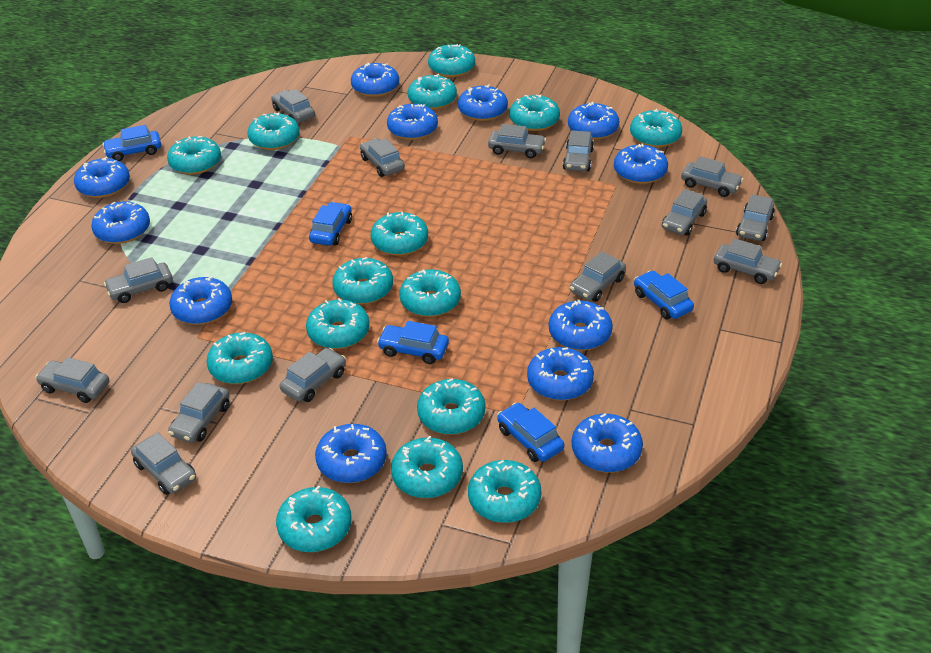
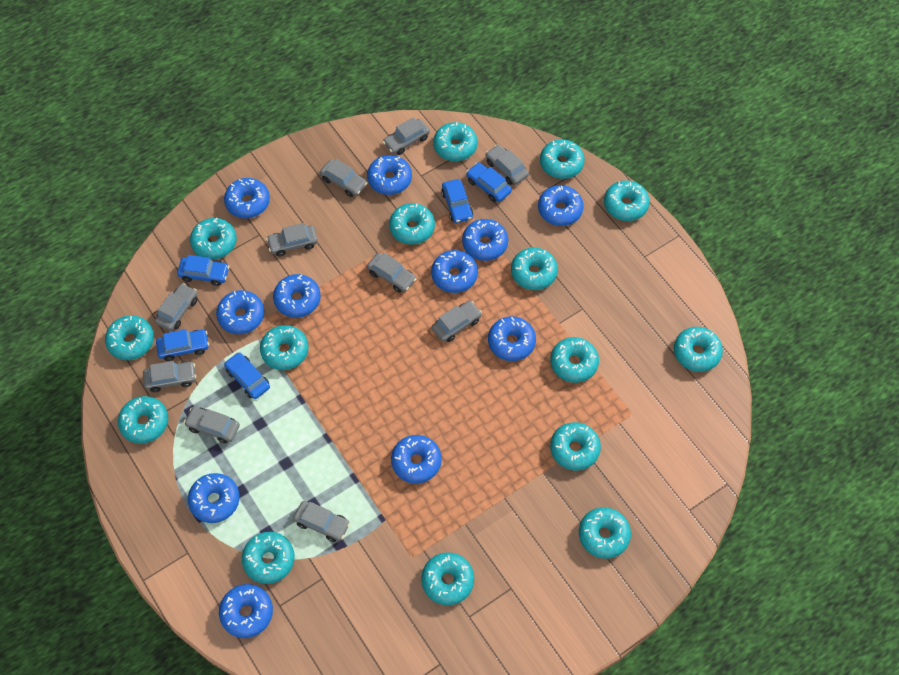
blue donut: [74,157,130,198] [91,201,150,244] [169,276,232,325] [315,424,387,483] [351,63,399,97] [387,104,438,140] [458,85,508,121] [527,347,594,400] [549,300,613,350] [568,102,619,140] [572,414,643,472] [614,143,668,184] = 12 -> [188,473,240,523] [216,290,264,334] [219,584,273,638] [224,178,270,218] [273,274,321,318] [367,155,412,195] [391,435,442,484] [431,250,478,293] [462,219,508,261] [488,316,536,361] [538,185,584,226] = 11
grey car: [35,357,109,403] [104,257,173,303] [131,432,196,495] [168,382,230,443] [271,89,315,123] [280,348,346,402] [360,138,405,177] [488,124,546,158] [563,130,594,172] [570,251,626,302] [662,189,707,236] [681,156,743,197] [714,238,782,284] [736,194,775,241] = 14 -> [143,361,196,392] [155,283,198,331] [184,407,240,444] [266,223,318,257] [293,501,350,542] [320,159,367,197] [367,253,416,293] [383,117,430,155] [432,301,482,342] [485,145,529,185] = 10

